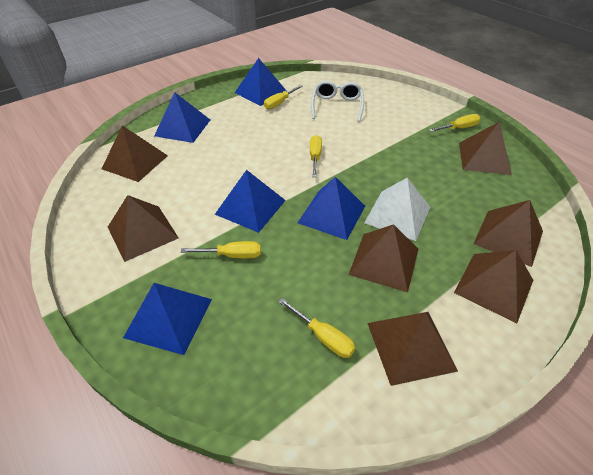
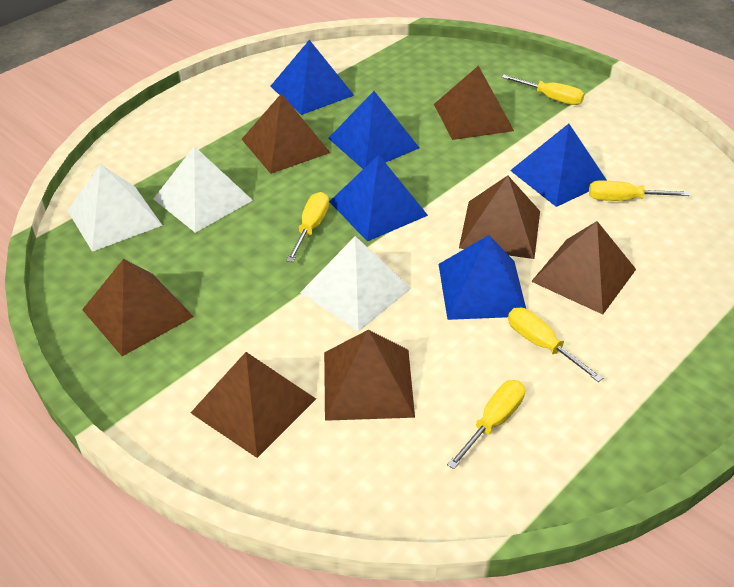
white glasses: [311,81,364,122] = 1 -> none = 0
white pyramid: [364,177,430,241] = 1 -> [67,164,163,252] [154,146,253,233] [300,236,411,332] = 3

